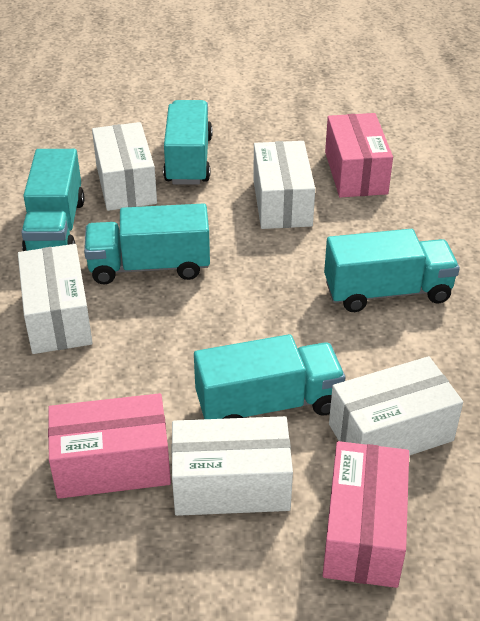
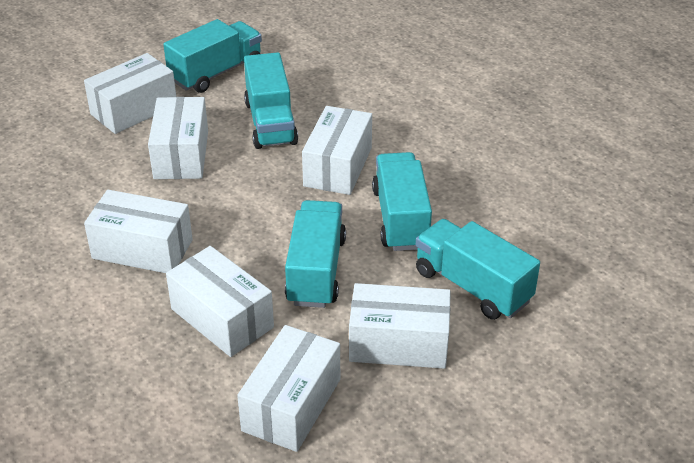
pink box: [48,393,171,499] [322,441,409,588] [325,113,393,197] = 3 -> none = 0
white box: [18,244,93,354] [92,122,157,211] [171,416,293,516] [253,141,315,229] [329,356,463,456] = 5 -> [84,53,176,134] [84,190,193,273] [148,97,208,179] [166,246,274,357] [237,325,340,452] [302,106,372,195] [349,283,451,369] = 7

